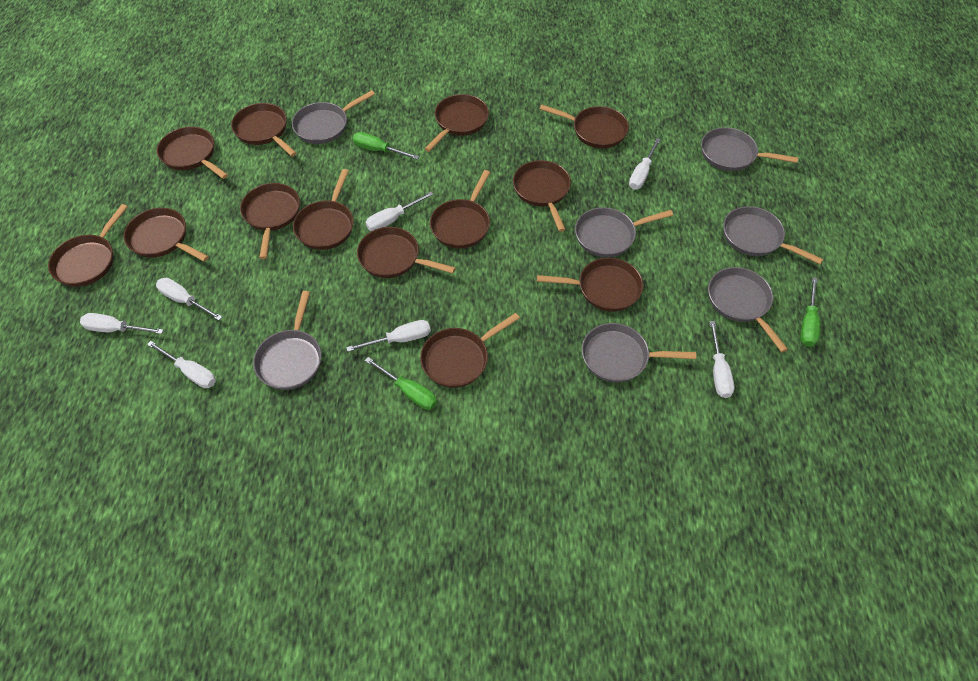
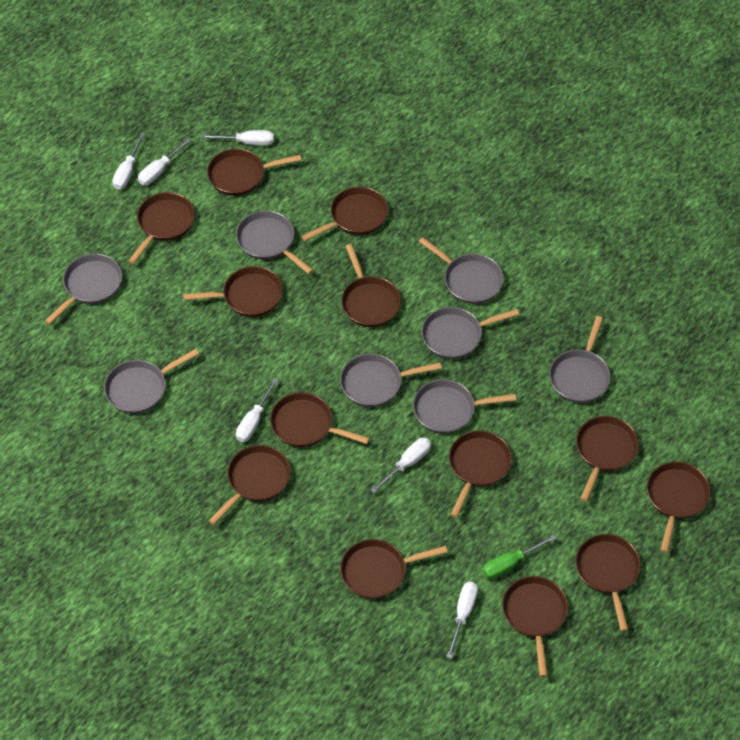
green screwdriver: [353,132,419,160] [365,357,437,410] [800,277,820,347] = 3 -> [483,534,556,579] = 1
grey pan: [253,291,322,390] [292,90,375,144] [575,207,673,257] [582,323,696,383] [701,127,798,171] [708,267,788,353] [723,206,823,264] = 7 -> [45,254,122,325] [104,349,199,414] [236,211,313,274] [340,354,442,407] [413,379,516,434] [418,237,504,304] [421,307,519,359] [549,316,610,403] = 8
white screwdriver: [80,313,163,334] [147,341,216,388] [156,278,222,320] [346,320,431,352] [366,192,434,231] [629,138,661,190] [710,321,734,398] = 7 -> [112,132,146,190] [138,137,192,185] [202,130,274,145] [236,378,279,442] [371,438,431,493] [447,582,478,659] = 6

